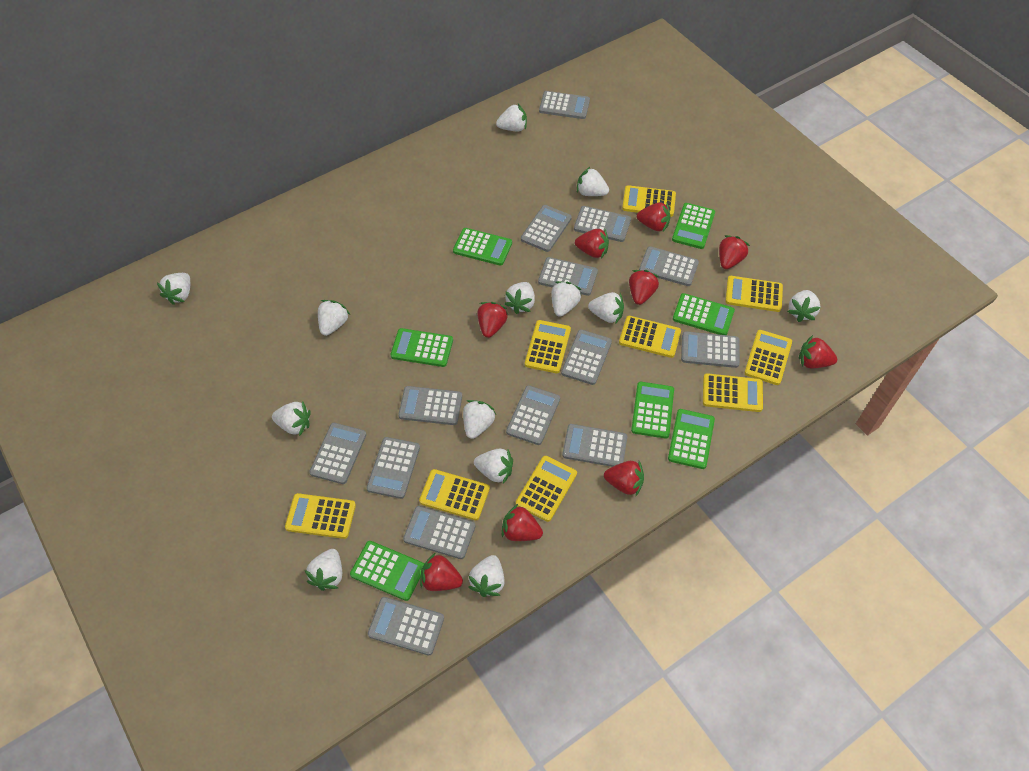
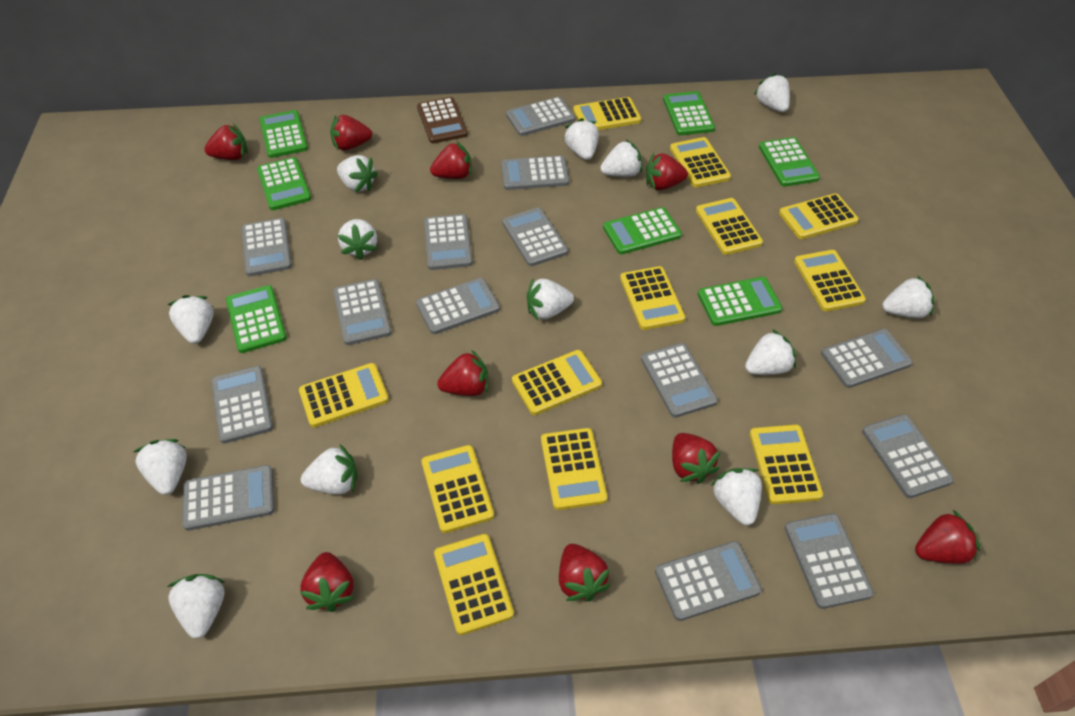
brown calculator: none = 0 -> [417,97,468,143] = 1
yellow calculator: [285,493,356,539] [419,469,490,520] [516,456,577,522] [525,320,571,373] [619,316,681,358] [622,185,676,217] [703,373,763,412] [725,276,783,312] [744,330,792,385] = 9 -> [299,363,389,427] [421,445,494,533] [434,534,514,635] [512,350,602,415] [541,428,607,510] [573,97,641,130] [620,266,685,330] [670,137,731,187] [696,198,763,255] [750,424,823,504] [779,193,859,239] [794,250,866,311] = 12

